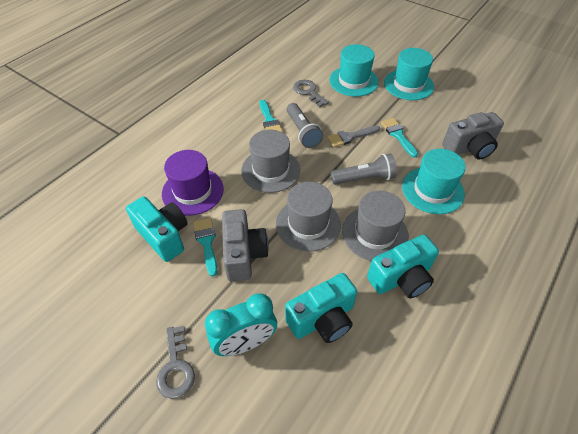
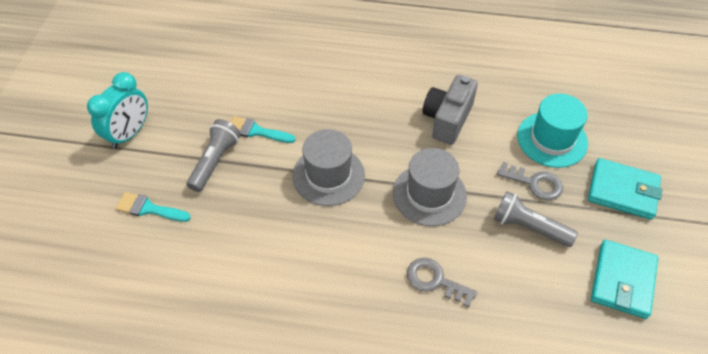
grey brush: [327,126,380,147] = 1 -> none = 0
grey camera: [222,209,269,281] [442,112,504,160] = 2 -> [422,75,478,145] = 1
grey hat: [241,129,300,193] [276,182,341,252] [342,191,409,261] = 3 -> [292,129,365,206] [393,148,467,226] = 2
purple hat: [162,150,224,216] = 1 -> none = 0
turquoise brush: [193,218,217,277] [260,100,283,133] [381,118,418,157] = 3 -> [116,192,191,222] [230,116,295,143] = 2
turquoise camera: [126,196,188,262] [285,273,357,343] [367,235,439,298] = 3 -> none = 0
turquoise hat: [329,44,379,97] [384,48,434,100] [402,149,466,214] = 3 -> [517,94,588,168] = 1
turquoise wallet: none = 0 -> [588,158,662,220] [591,240,659,319] = 2

